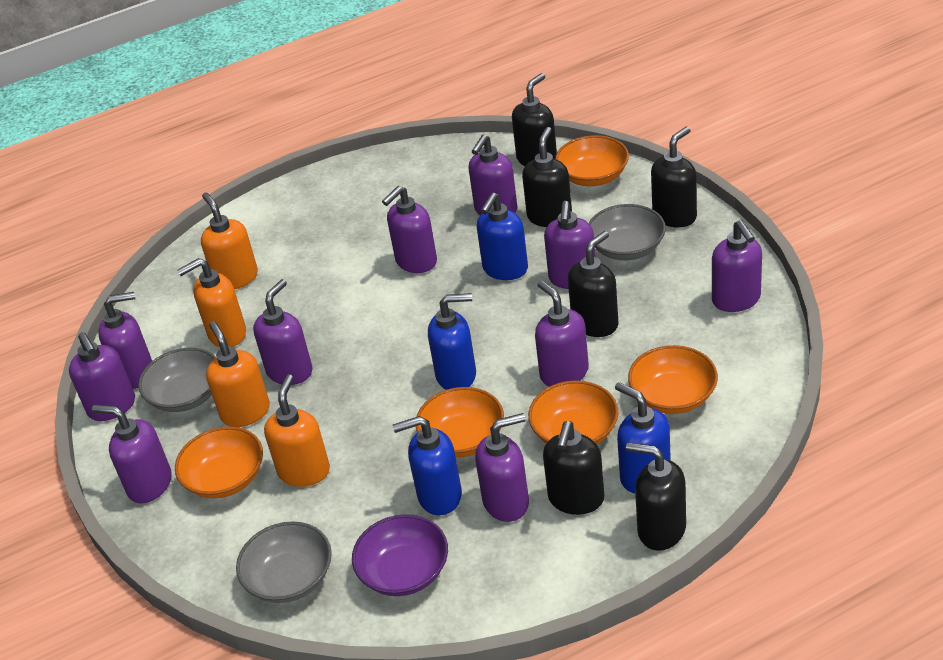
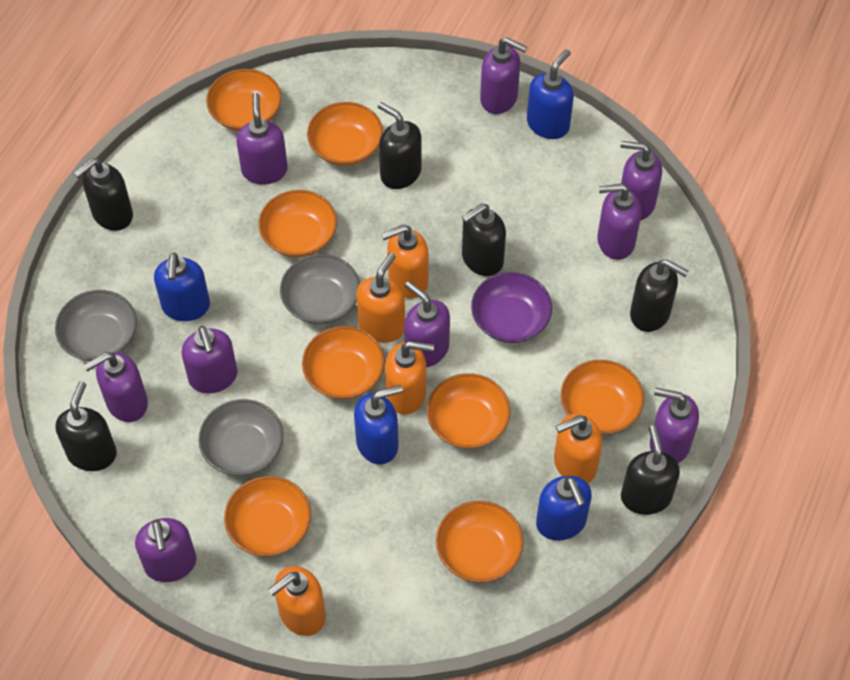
orange bowl: [175,426,263,498] [415,387,504,457] [528,380,618,444] [555,135,629,186] [628,345,718,414] = 5 -> [206,69,282,131] [224,476,311,556] [258,190,337,257] [302,326,385,399] [307,102,383,166] [427,373,510,448] [436,501,524,582] [561,360,644,434] = 8
orange soap dispenser: [177,258,246,347] [201,192,258,290] [206,321,270,427] [264,374,330,487] = 4 -> [268,566,326,636] [356,253,405,342] [381,225,429,298] [385,341,434,415] [554,414,602,483] = 5
purple soap dispenser: [69,332,135,421] [92,405,172,504] [98,292,152,389] [253,279,313,385] [382,186,437,273] [468,134,517,215] [475,413,529,522] [535,280,589,387] [544,201,595,289] [712,220,762,312] = 10 -> [83,352,148,422] [135,518,196,582] [181,326,237,394] [236,93,288,185] [404,281,450,368] [480,37,527,114] [597,183,641,260] [621,141,662,221] [650,388,699,463] = 9

